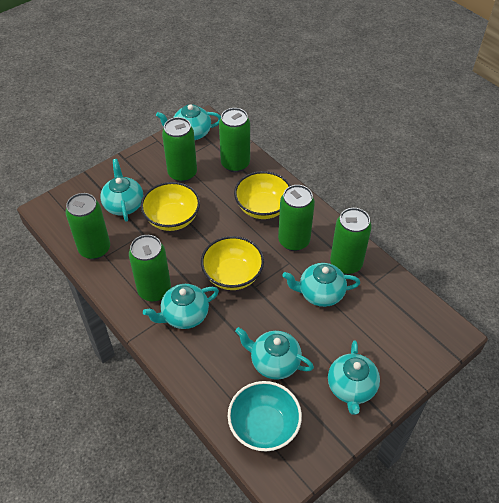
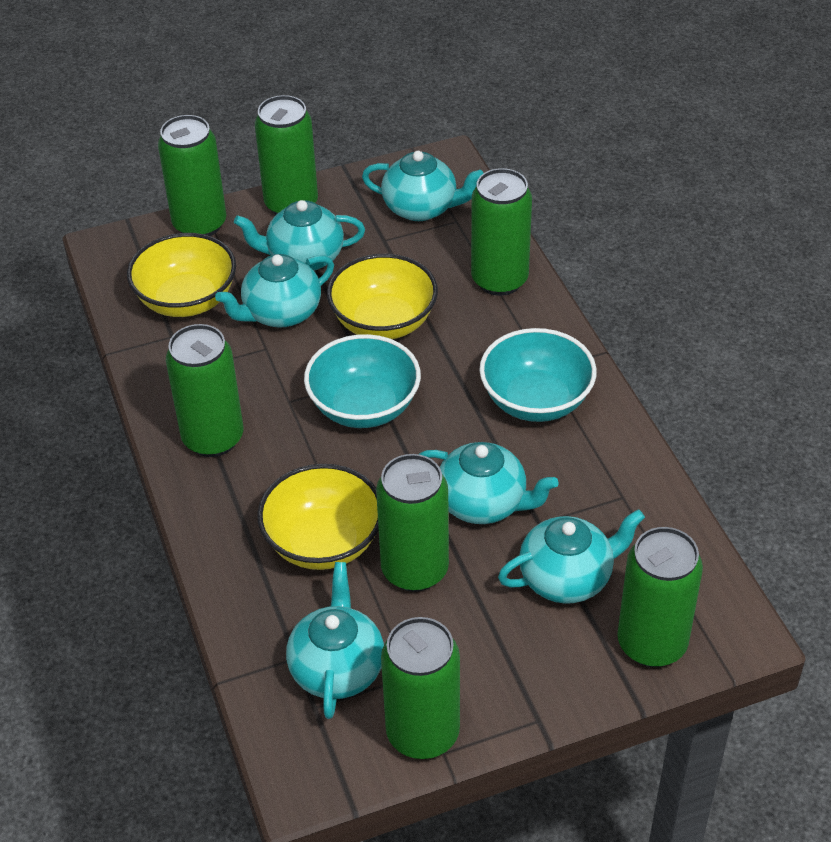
green can: [66,193,110,259] [129,235,171,302] [162,117,197,182] [219,108,250,172] [278,185,315,251] [330,208,372,274] = 6 -> [158,115,226,236] [166,324,243,457] [255,95,318,215] [376,454,449,592] [381,617,460,759] [471,168,532,296] [617,527,703,667] = 7
turquoise bowl: [228,381,302,452] = 1 -> [304,334,421,428] [479,328,597,422] = 2

